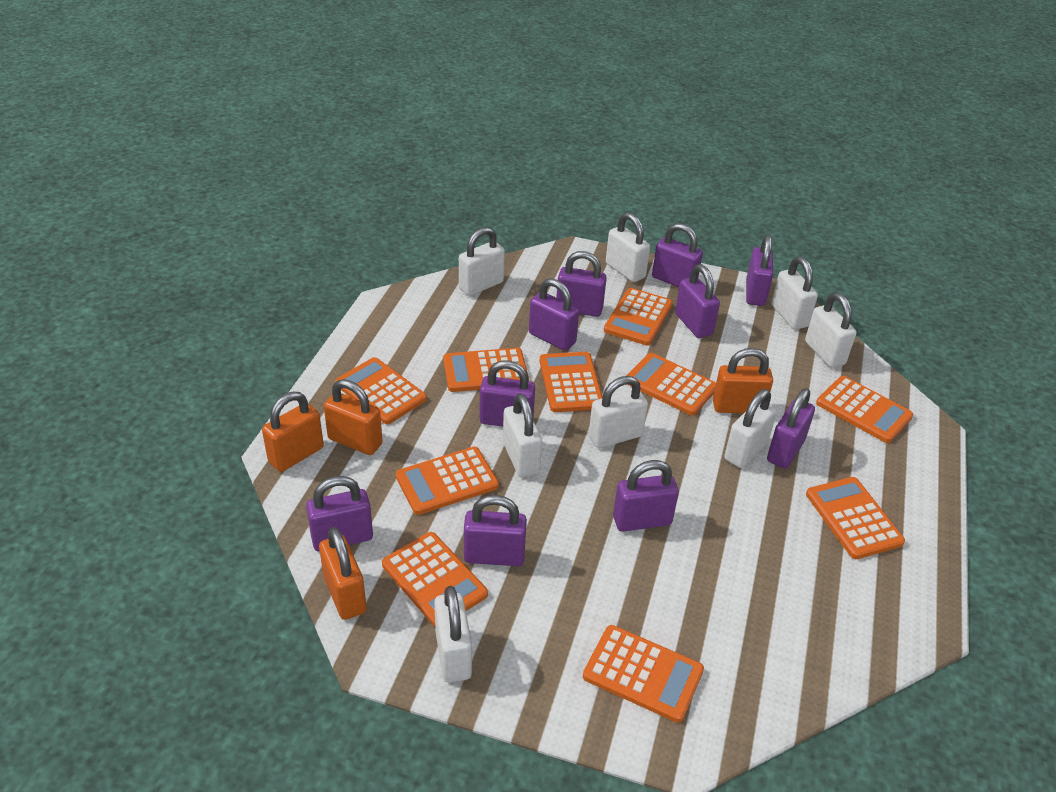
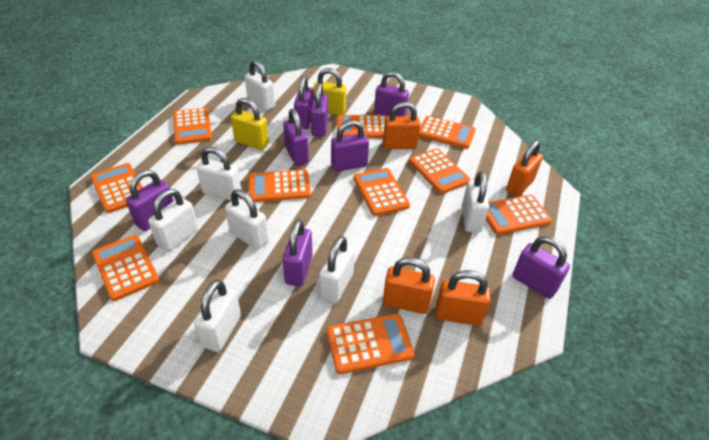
purple padlock: [306,476,373,552] [464,495,527,566] [479,360,535,427] [529,278,579,351] [556,251,607,317] [613,460,679,532] [652,223,703,287] [675,264,720,338] [746,234,773,306] [767,388,815,469] = 10 -> [126,170,174,231] [282,219,313,286] [283,109,309,165] [294,76,313,129] [311,83,328,137] [331,121,369,172] [374,71,409,116] [512,236,570,299] = 8
white padlock: [434,586,472,682] [459,227,505,296] [503,393,542,477] [589,376,648,448] [606,212,650,282] [724,389,777,468] [771,257,818,330] [805,293,857,368] = 8 -> [148,189,198,252] [194,280,241,352] [196,147,241,200] [225,189,269,250] [245,60,275,111] [319,236,355,303] [462,171,489,233] = 7
yellow padlock: none = 0 -> [231,98,269,150] [313,68,346,115] = 2

